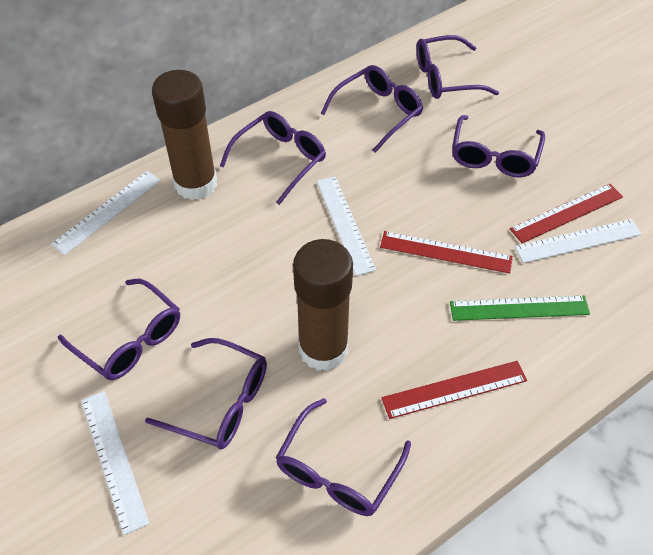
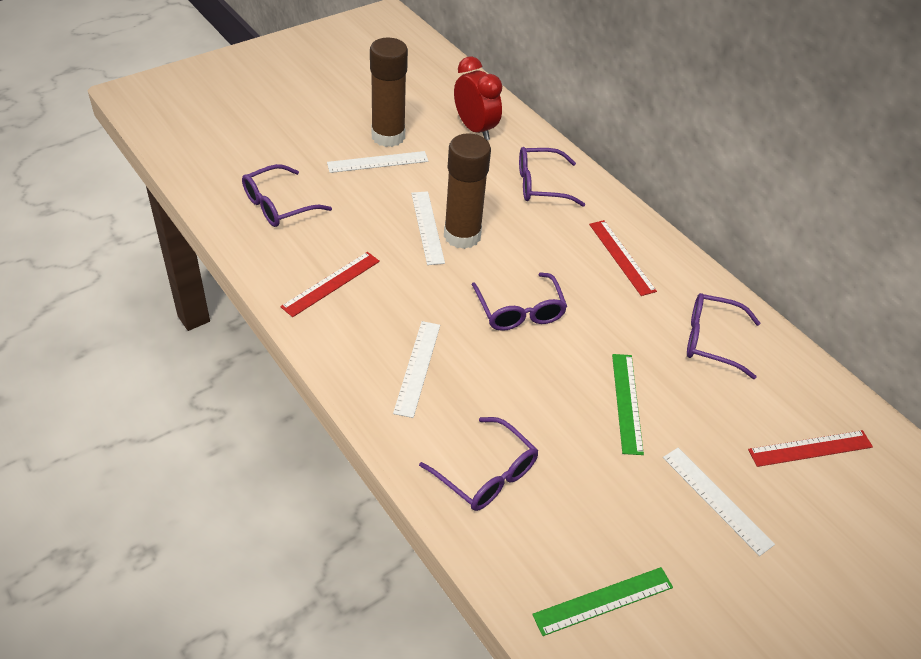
green ruler: [450,296,590,321] = 1 -> [532,567,673,636] [612,354,644,455] = 2
purple glasses: [58,279,180,380] [145,338,267,449] [220,111,326,205] [276,398,411,516] [321,65,423,153] [416,35,499,99] [452,115,545,177] = 7 -> [242,164,332,227] [419,417,538,511] [472,272,567,331] [519,147,585,207] [687,293,760,379] = 5
red clock: none = 0 -> [454,56,502,140] = 1

